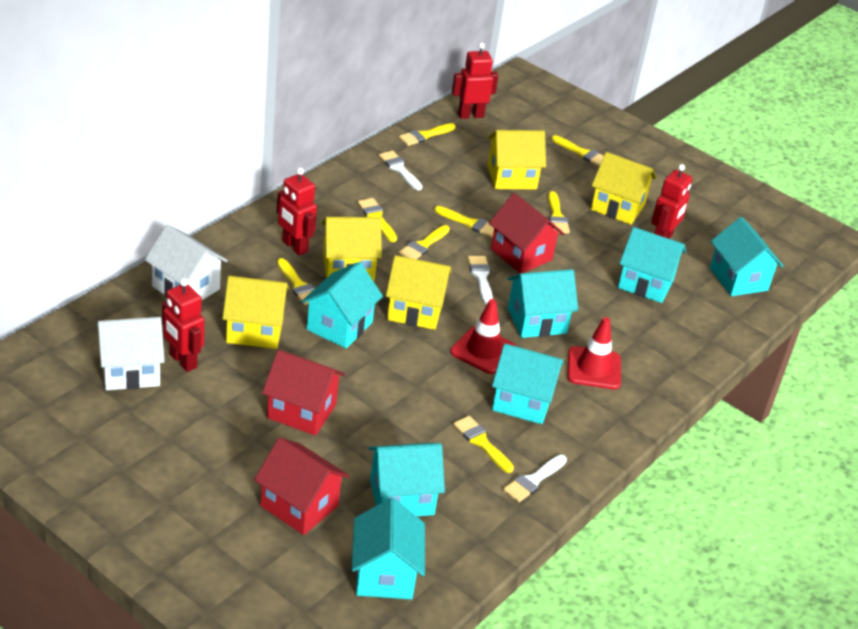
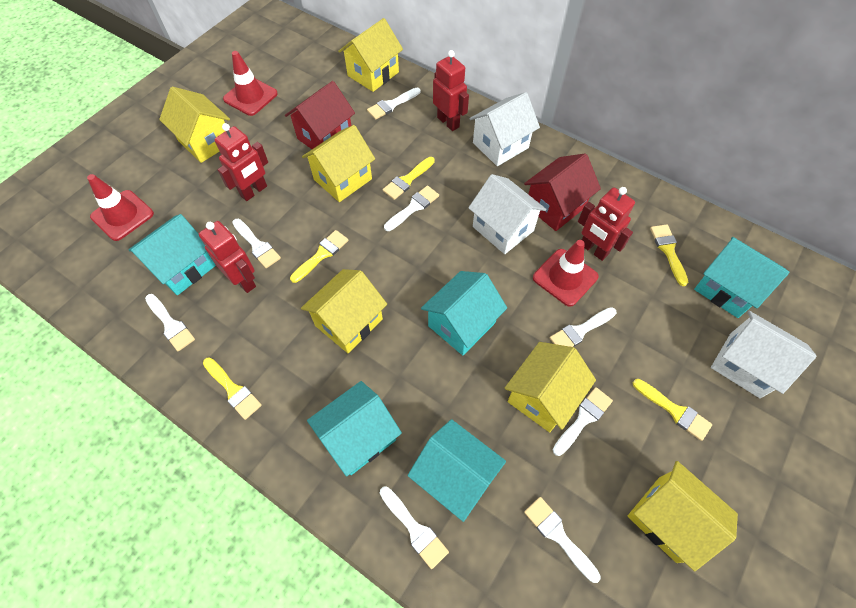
red house: [254,438,349,535] [262,350,345,436] [489,193,565,274] = 3 -> [285,81,355,149] [524,153,601,231] = 2
red traffic cone: [450,299,517,374] [567,317,621,389] = 2 -> [87,174,154,241] [223,51,278,116] [533,240,598,307] = 3
turquoise house: [301,262,383,348] [352,498,425,599] [369,443,445,516] [492,343,564,424] [507,269,578,338] [618,227,686,303] [710,217,784,296] = 7 -> [129,214,216,295] [307,381,402,476] [408,419,506,522] [421,271,507,355] [694,237,789,318] = 5
white brush: [379,150,422,190] [468,256,493,304] [503,455,567,502] = 3 -> [145,294,195,351] [232,219,281,268] [367,88,420,120] [380,486,449,569] [384,186,439,231] [524,497,600,583] [550,307,616,347] [553,387,613,456] = 8
white house: [97,317,165,390] [145,224,228,301] = 2 -> [469,92,540,166] [469,174,547,254] [711,311,817,398] = 3
yellow brush: [277,258,315,306] [358,198,397,242] [399,123,456,146] [399,225,450,259] [434,206,494,238] [453,416,514,473] [548,191,570,234] [552,135,604,167] = 8 -> [203,357,262,420] [290,230,349,283] [383,157,435,200] [633,379,712,441] [650,224,688,286] = 5
yellow house: [222,276,289,349] [321,217,382,281] [386,255,452,330] [488,130,546,189] [591,152,656,225] = 5 -> [159,87,230,163] [301,269,387,354] [302,125,375,202] [338,18,403,92] [505,342,596,432] [628,461,738,571] = 6

